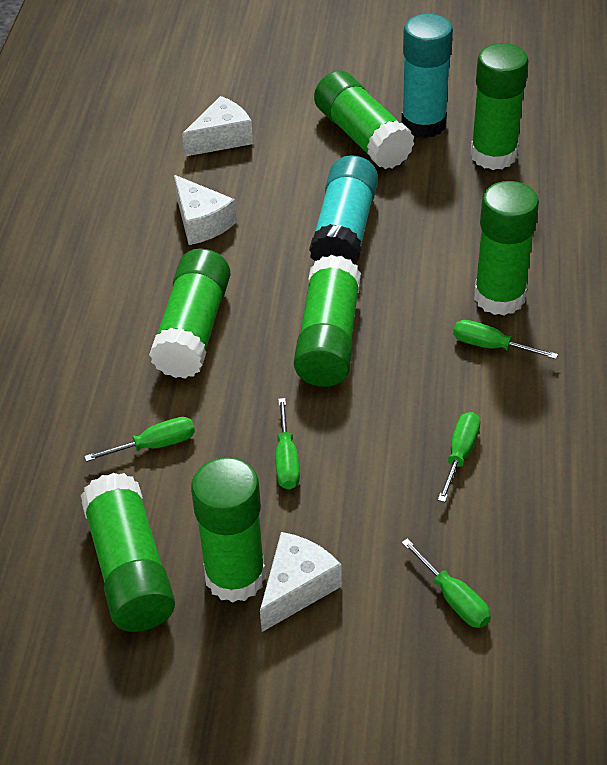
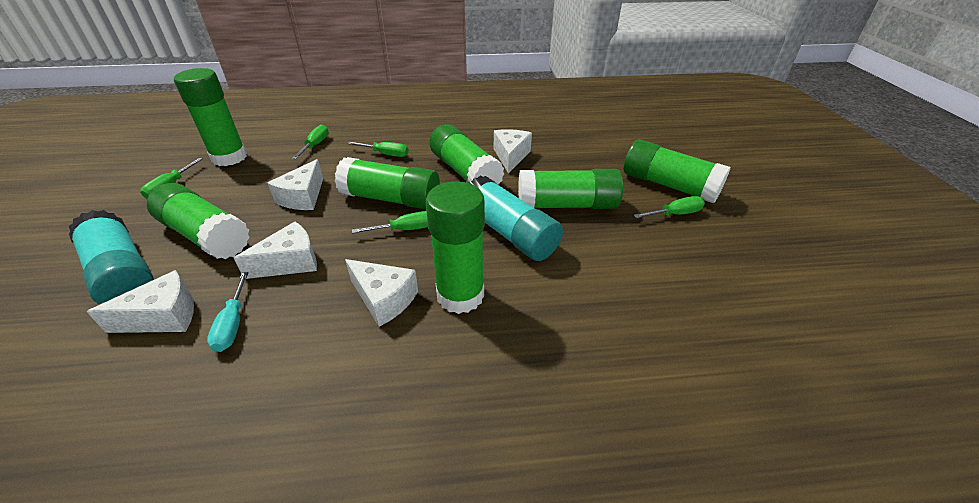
turquoise screwdriver: none = 0 -> [207,272,248,352] = 1
white cheese: [174,175,237,245] [182,96,253,157] [260,532,342,632] = 3 -> [86,270,194,333] [234,222,317,279] [268,159,323,210] [345,259,418,327] [494,129,532,174] = 5

